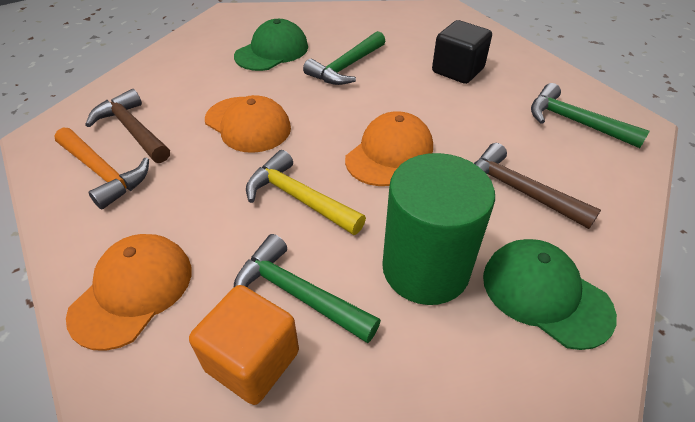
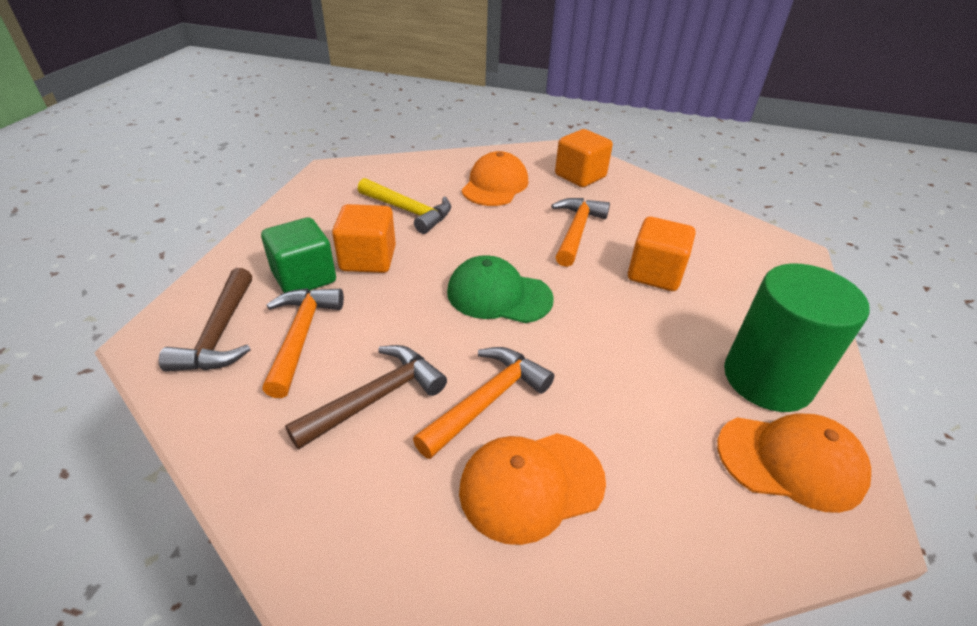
black cube: [432,20,492,84] = 1 -> none = 0
green cap: [234,19,308,71] [483,239,617,350] = 2 -> [447,255,554,323] = 1
green cube: none = 0 -> [261,217,336,293] = 1
green hammer: [234,234,381,343] [303,31,385,85] [531,83,650,148] = 3 -> none = 0
orange cube: [189,285,299,405] = 1 -> [332,204,396,273] [555,129,613,187] [628,217,695,291] = 3
orange hammer: [54,127,149,210] = 1 -> [262,288,344,398] [413,347,554,459] [551,198,610,267] = 3

